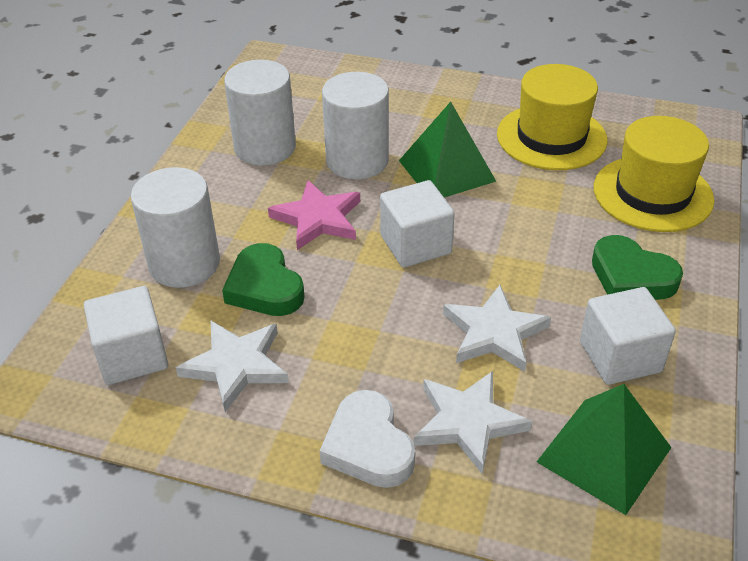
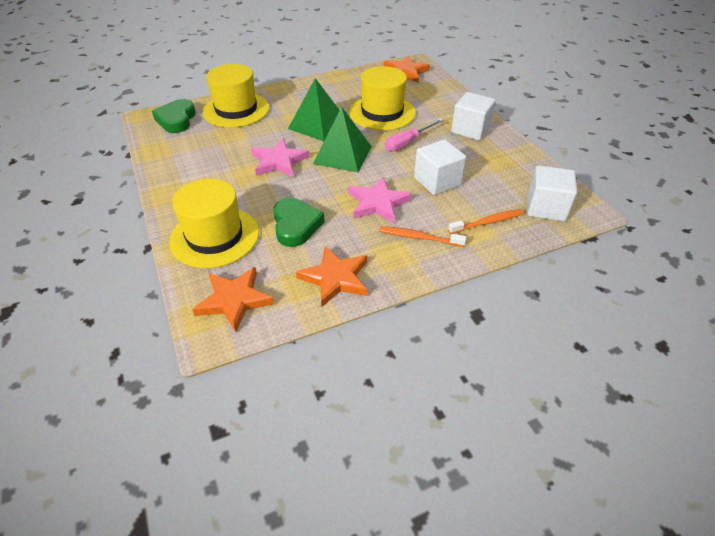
orange star: none = 0 -> [192,267,274,332] [296,246,368,307] [384,56,430,82] = 3
orange toothbrush: none = 0 -> [379,226,466,247] [448,209,524,234] = 2
pink screwdriver: none = 0 -> [385,119,443,152] = 1
pink star: [268,180,360,250] = 1 -> [251,138,310,177] [348,177,412,223] = 2
white cylinder: [131,167,220,288] [224,60,296,166] [322,72,389,179] = 3 -> none = 0
white heart: [320,390,415,488] = 1 -> none = 0
white star: [176,321,289,412] [414,371,532,474] [443,285,551,372] = 3 -> none = 0
yellow hat: [497,64,607,170] [593,116,714,232] = 2 -> [169,179,259,268] [203,64,269,127] [349,66,416,130] = 3

